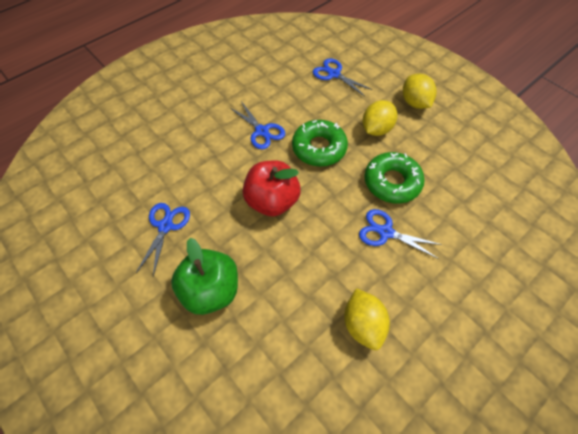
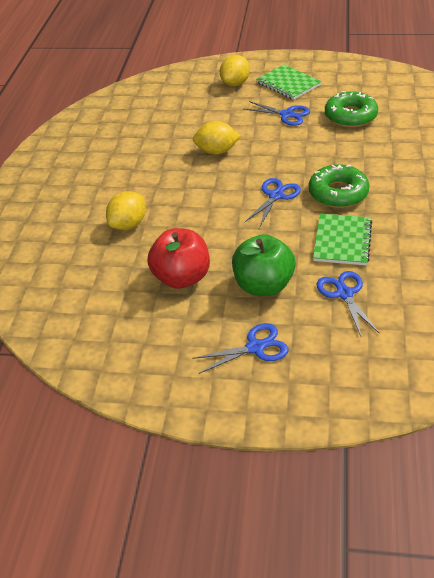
green notebook: none = 0 -> [256,65,322,100] [313,214,372,265] = 2

